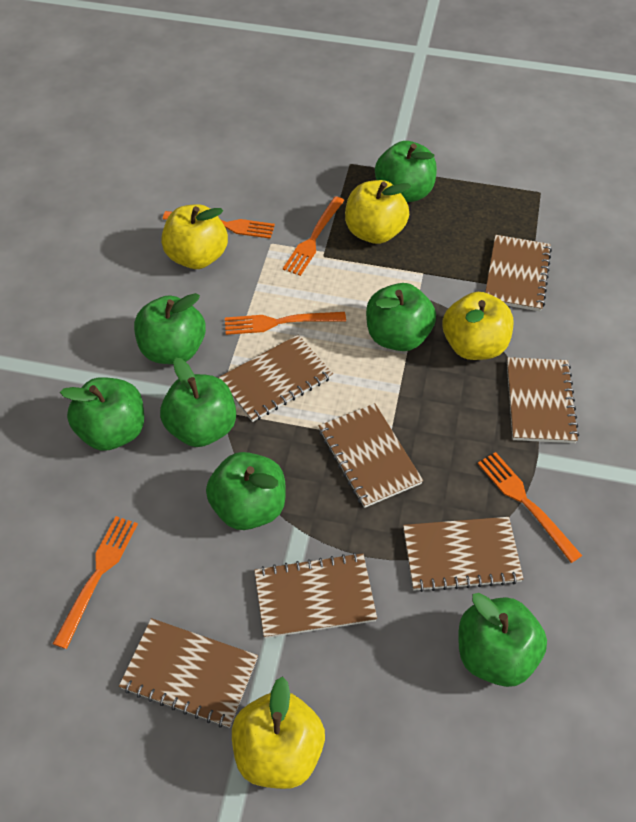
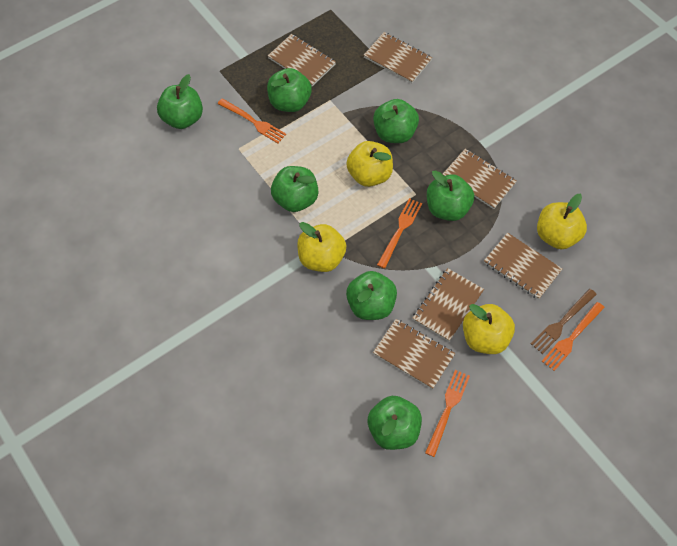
brown fork: none = 0 -> [531,289,597,354] = 1
brown notebook: [119,618,258,728] [218,335,333,422] [254,553,377,638] [319,403,423,508] [403,517,524,592] [485,235,552,312] [507,357,579,443] = 7 -> [268,34,336,87] [364,32,432,83] [373,319,455,389] [413,268,484,341] [443,149,517,209] [484,233,562,300] = 6
orange fork: [53,516,138,649] [163,211,275,239] [225,312,346,335] [283,196,345,276] [478,452,582,563] = 5 -> [217,98,286,143] [377,198,422,269] [425,370,470,457] [542,302,605,371] = 4

